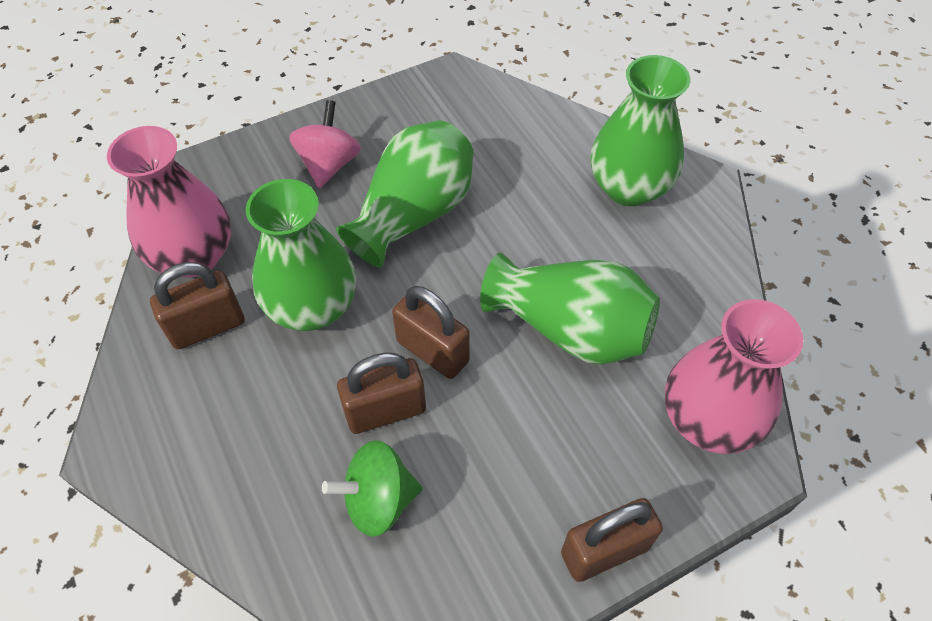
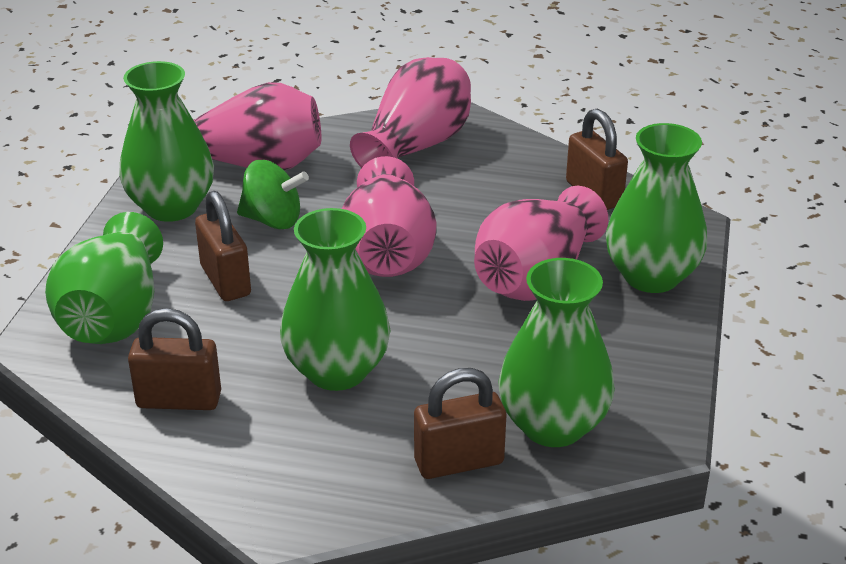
green vase: [246,179,356,331] [336,120,474,268] [480,253,660,365] [591,55,690,206] = 4 -> [45,212,163,344] [119,61,214,222] [280,208,390,391] [498,258,615,447] [606,123,707,293] = 5
pink spinning top: [289,100,361,188] = 1 -> none = 0
pink vase: [107,126,231,278] [665,299,803,454] = 2 -> [194,82,321,170] [342,156,437,277] [350,57,471,168] [474,186,608,301] = 4

